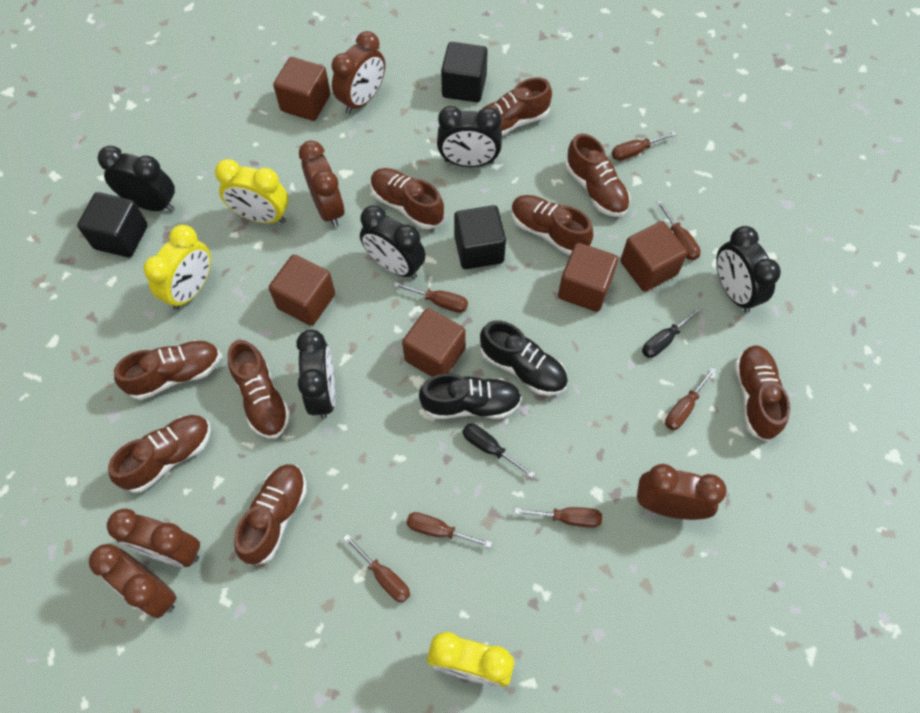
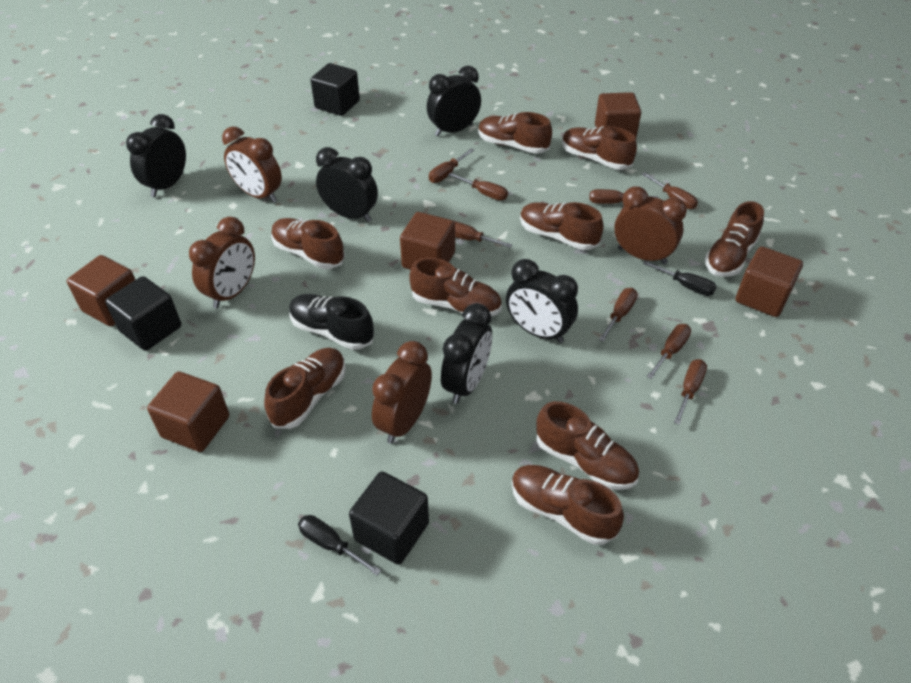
black shoe: [419,374,522,419] [480,321,568,396] = 2 -> [289,294,374,350] = 1
brown clock: [89,544,177,618] [107,509,200,567] [299,140,344,227] [332,31,385,114] [637,464,727,520] = 5 -> [189,217,255,308] [222,127,282,203] [372,341,432,444] [614,186,687,264] = 4
brown screwdriver: [343,534,410,603] [394,282,468,313] [406,512,492,548] [514,507,602,528] [612,131,677,161] [656,200,701,260] [665,367,716,430] = 7 -> [429,148,474,183] [448,173,508,201] [454,221,512,248] [589,189,658,204] [599,288,638,342] [642,172,698,209] [647,324,691,379] [674,359,707,425] = 8
yellow clock: [143,225,211,310] [215,159,288,224] [427,632,514,687] = 3 -> none = 0

